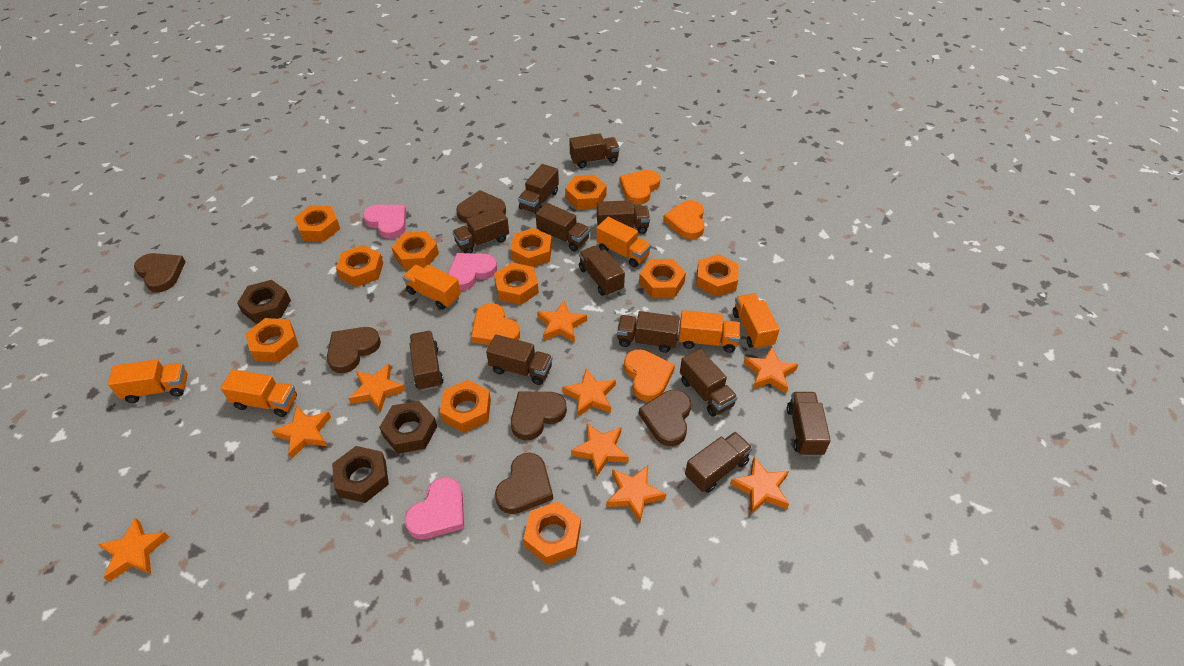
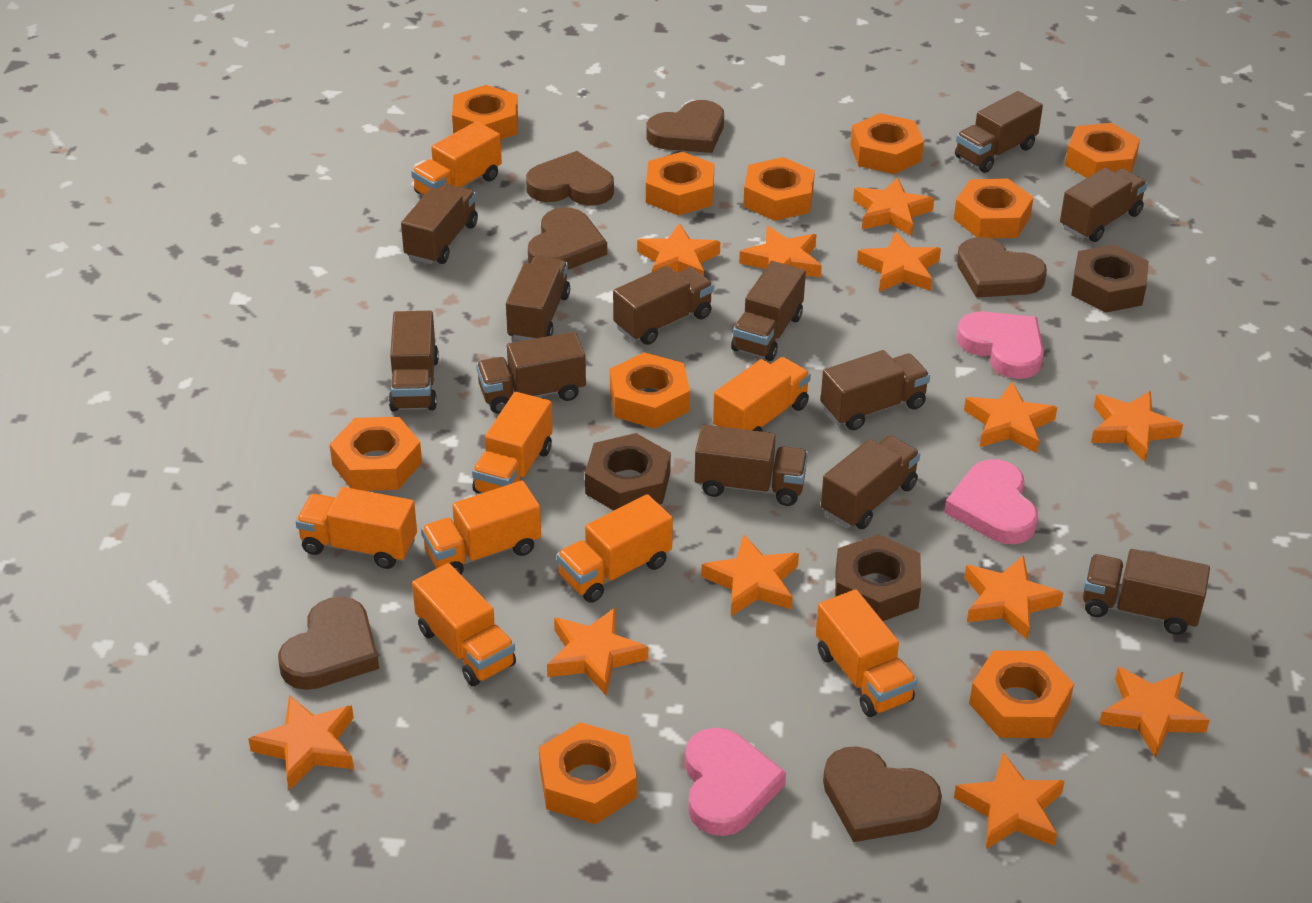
orange heart: [471,303,520,345] [619,170,660,204] [624,349,675,402] [663,200,705,239] = 4 -> none = 0
orange nut: [245,318,299,362] [294,205,340,241] [336,245,383,287] [391,231,439,270] [440,380,491,433] [494,262,539,305] [510,228,552,267] [523,501,581,565] [565,175,607,209] [639,259,686,298] [696,254,739,297] = 11 -> [330,417,422,491] [452,85,518,139] [539,722,637,825] [610,352,690,429] [646,152,715,215] [743,157,815,221] [850,113,924,174] [954,179,1034,238] [969,650,1074,738] [1065,123,1140,178] = 10
orange star: [98,517,169,582] [272,406,331,459] [348,364,405,413] [537,301,587,343] [562,368,616,417] [571,423,629,476] [606,465,666,523] [730,457,789,514] [744,347,798,393] = 9 -> [248,695,354,790] [547,607,648,695] [637,223,720,276] [701,534,799,616] [739,226,822,278] [853,177,934,236] [857,232,941,292] [954,752,1065,849] [964,382,1057,453] [964,555,1063,639] [1091,391,1183,462] [1099,667,1210,758] = 12
orange truck: [108,359,188,403] [220,369,297,417] [403,265,461,310] [596,217,651,267] [679,310,740,353] [733,293,779,350] = 6 -> [296,487,417,569] [411,121,502,196] [412,563,516,686] [421,481,541,575] [472,392,553,493] [557,494,673,603] [713,357,811,432] [816,589,917,717] = 8

